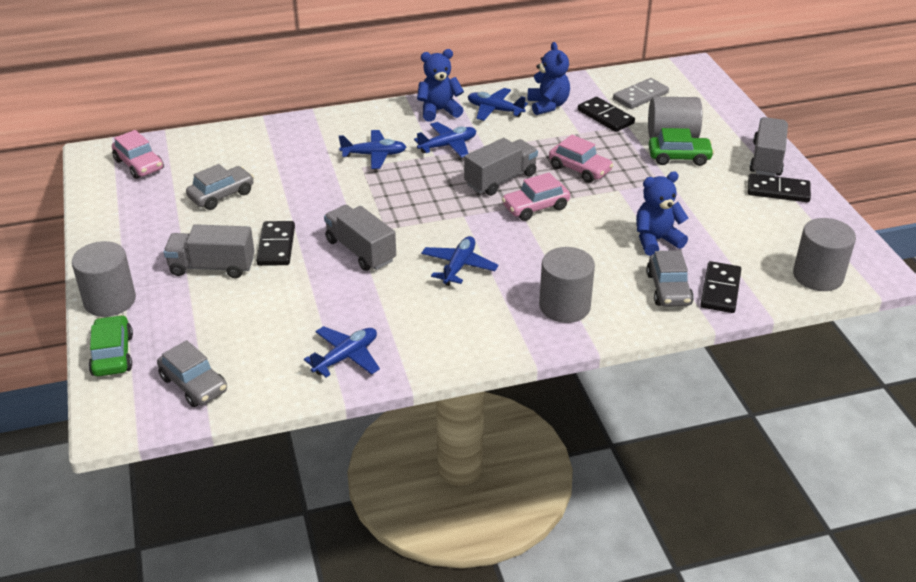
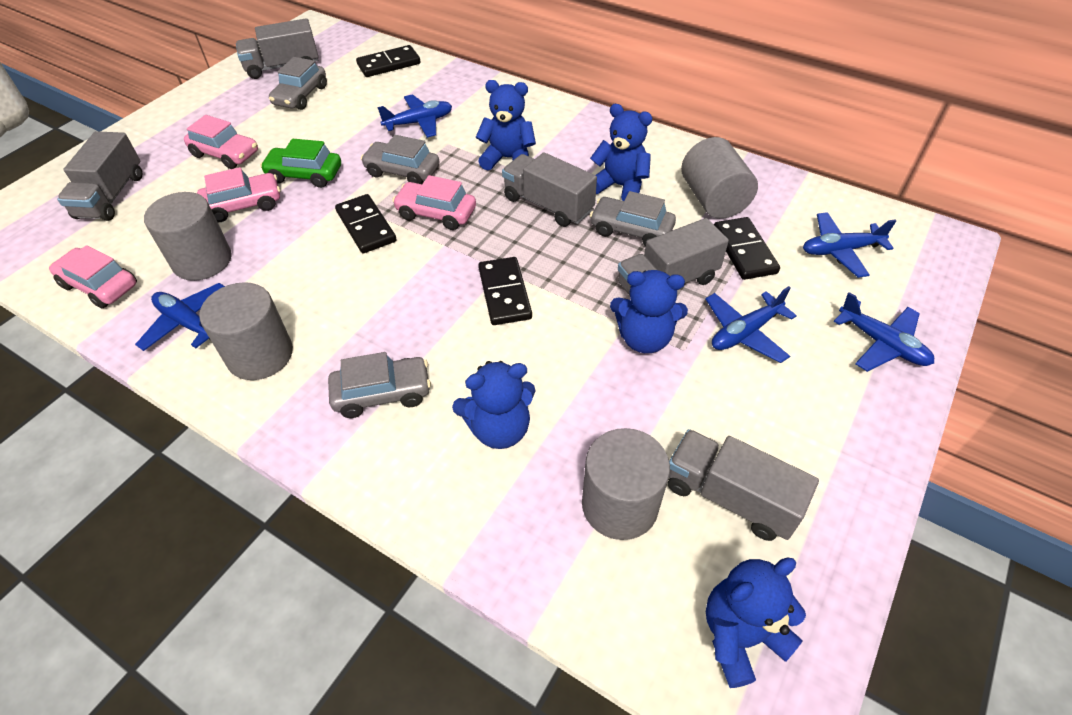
blue teddy bear: [417,49,464,122] [527,42,570,115] [636,171,688,256] = 3 -> [452,361,535,449] [476,80,536,170] [590,104,652,201] [610,270,688,353] [706,557,806,688] = 5
green car: [89,315,133,376] [649,128,714,166] = 2 -> [260,139,341,188] = 1
grey car: [157,340,227,407] [186,164,254,210] [646,250,694,307] = 3 -> [269,57,327,110] [328,352,431,418] [361,135,440,184] [590,191,676,246] = 4
grey domino: [613,78,669,109] = 1 -> none = 0
grey truck: [163,224,254,278] [324,205,396,271] [464,138,538,196] [749,117,788,176] = 4 -> [57,131,142,221] [236,18,318,79] [502,152,597,227] [618,218,729,295] [668,429,819,541] = 5
pink car: [112,130,164,179] [502,173,570,221] [549,135,613,183] = 3 -> [49,245,137,308] [184,115,258,169] [197,167,280,222] [392,175,476,230] = 4

